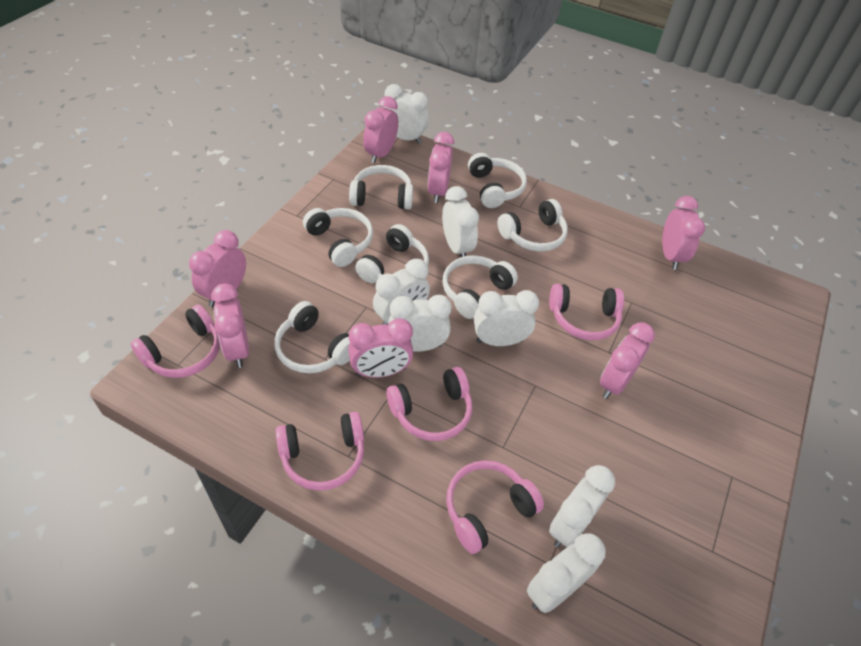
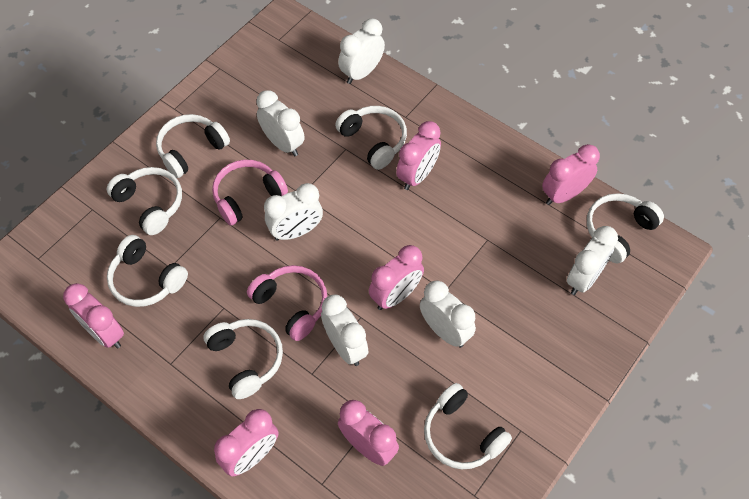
pink clock: [189,230,246,307] [211,283,249,368] [348,318,413,378] [363,96,398,164] [427,132,454,203] [600,322,655,399] [662,196,705,270] = 7 -> [63,283,124,349] [214,409,278,476] [338,400,399,466] [369,245,424,310] [396,121,441,190] [542,144,600,205] = 6
pink headphones: [131,305,220,378] [276,412,364,491] [387,367,472,441] [446,460,544,554] [549,284,624,340] = 5 -> [212,160,288,226] [247,265,327,341] = 2
white clock: [373,259,430,325] [384,84,429,144] [388,295,452,352] [442,186,479,257] [474,290,539,346] [527,533,606,613] [549,465,615,548] = 7 -> [256,90,305,156] [264,183,323,241] [321,294,368,366] [338,18,385,84] [420,280,476,348] [567,226,618,295] = 6

